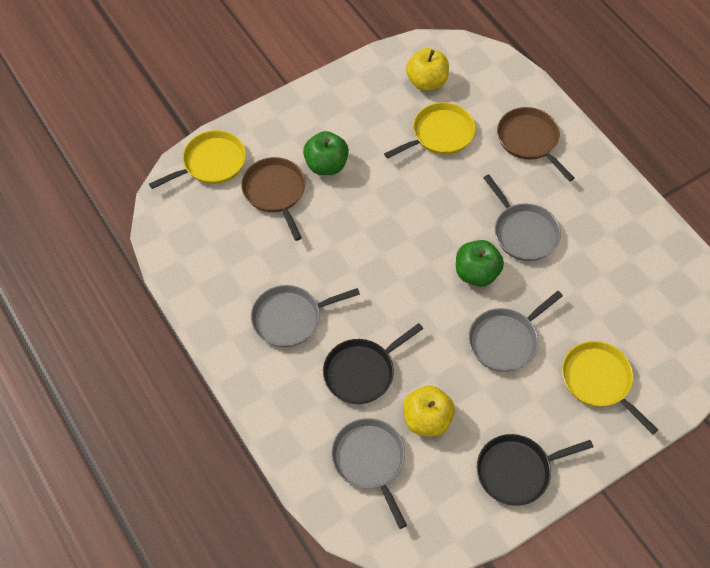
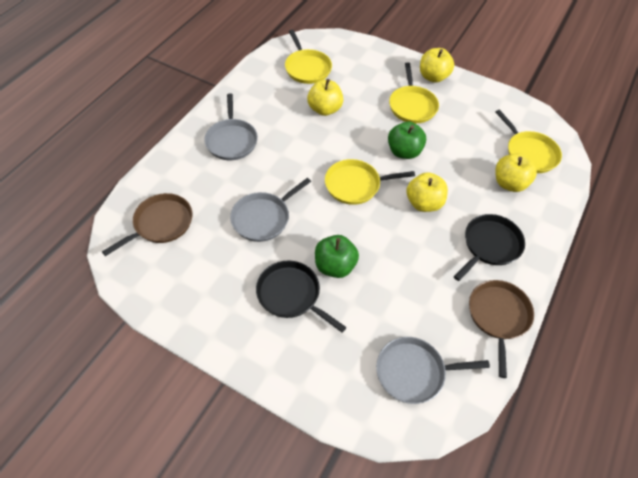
grey pan: [251,285,360,347] [331,418,407,529] [468,291,563,372] [484,175,561,261] = 4 -> [204,94,258,160] [230,178,311,242] [376,337,490,404] = 3
yellow apple: [403,385,455,437] [406,48,449,91] = 2 -> [307,79,343,116] [407,172,448,212] [420,48,454,83] [495,153,537,192] = 4
yellow pan: [149,130,246,189] [384,102,475,159] [562,341,658,435] = 3 -> [285,30,332,84] [325,159,415,205] [389,62,439,123] [495,110,562,173] = 4

